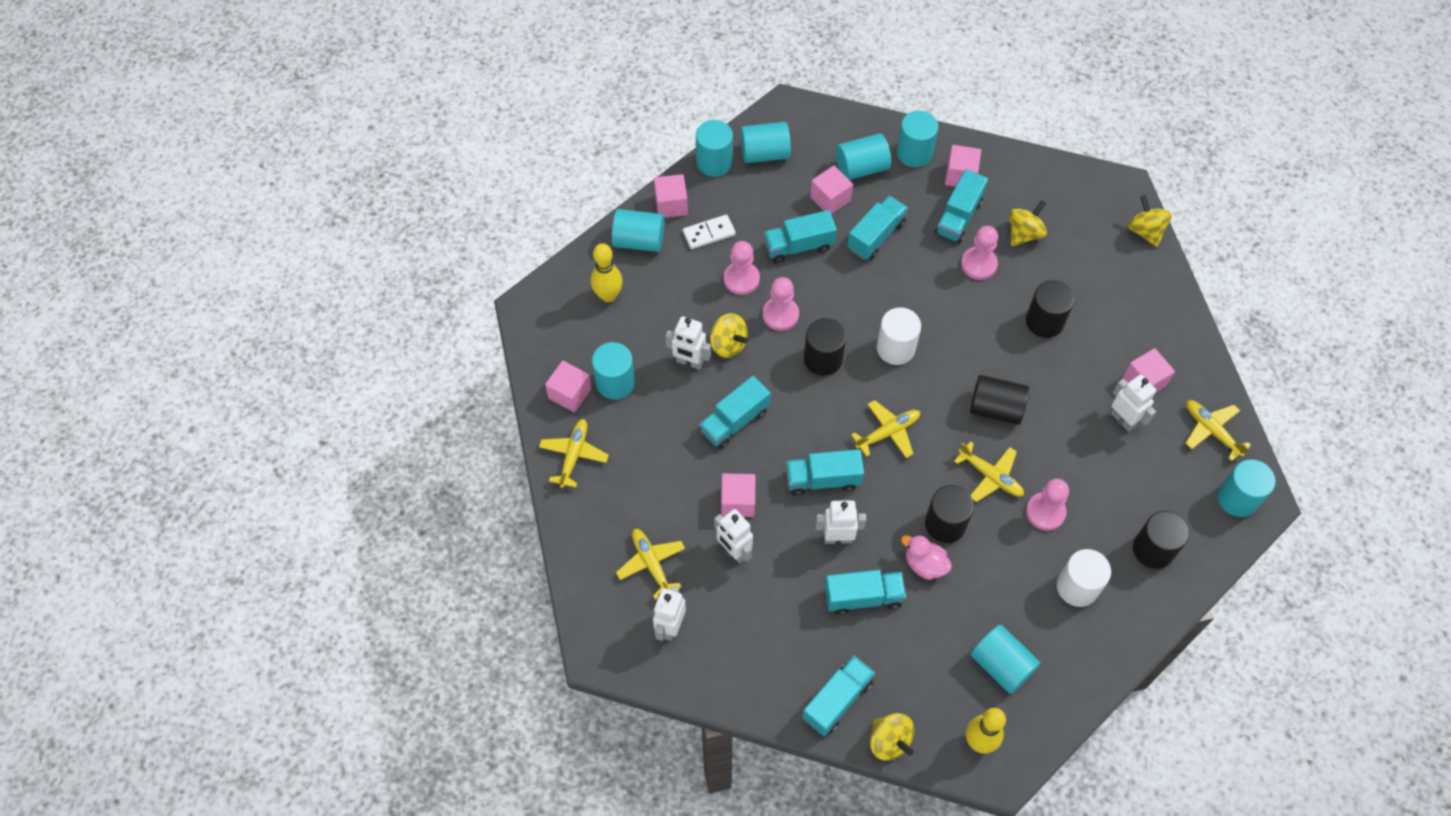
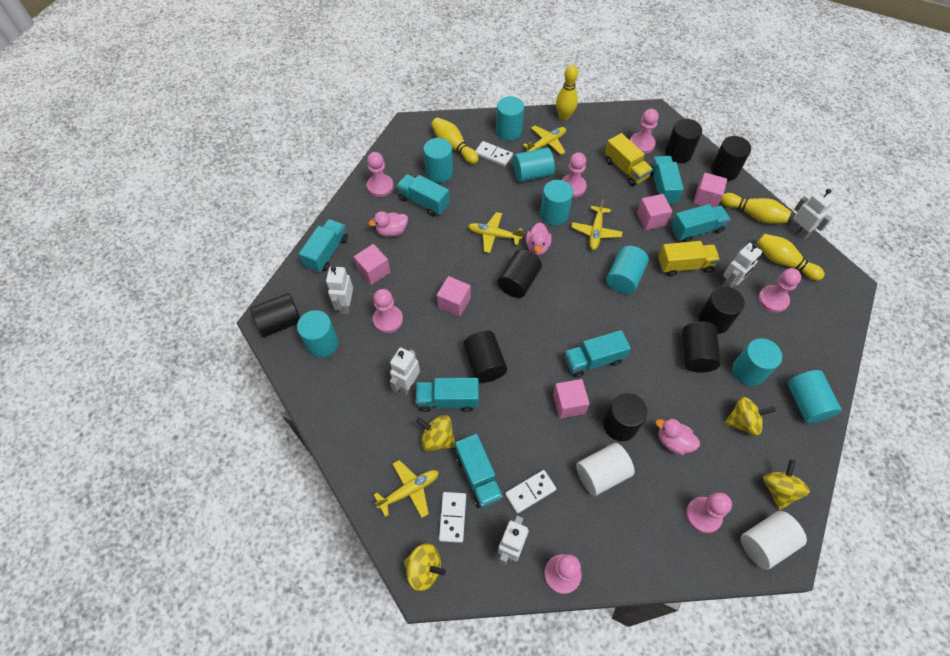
black cylinder: [804,318,846,376] [925,485,974,543] [970,375,1029,425] [1026,281,1074,338] [1133,511,1189,569] = 5 -> [250,293,300,337] [463,331,507,383] [498,249,542,298] [603,393,647,441] [665,119,702,163] [682,321,721,373] [699,287,745,334] [711,136,751,181] = 8
pink cube: [545,361,592,412] [654,174,688,218] [721,473,755,517] [810,166,853,214] [945,145,981,187] [1123,348,1175,392] = 6 -> [354,244,390,285] [437,276,471,317] [553,379,590,418] [637,194,672,230] [693,173,727,208] = 5
pink duck: [901,535,952,580] = 1 -> [368,211,408,237] [526,222,552,255] [656,418,700,455] = 3
pink pawn: [724,241,760,295] [763,277,799,331] [961,226,998,280] [1026,479,1069,531] = 4 -> [367,152,394,197] [373,289,403,333] [544,554,582,594] [561,152,587,198] [630,109,659,154] [686,492,732,533] [758,268,801,313] = 7
white domino: [683,214,736,249] = 1 -> [439,492,466,543] [475,141,513,166] [505,470,556,514] = 3
yellow bowling pin: [591,243,623,302] [966,708,1006,754] = 2 -> [431,117,479,164] [556,65,578,121] [721,193,791,223] [757,234,825,281] = 4
yellow plane: [539,419,609,488] [616,529,685,600] [851,400,920,458] [954,441,1024,502] [1185,400,1251,461] = 5 -> [374,460,439,518] [468,212,523,253] [523,125,566,155] [571,199,622,250] = 4
yellow truck: none = 0 -> [605,133,653,186] [658,241,720,276] = 2

